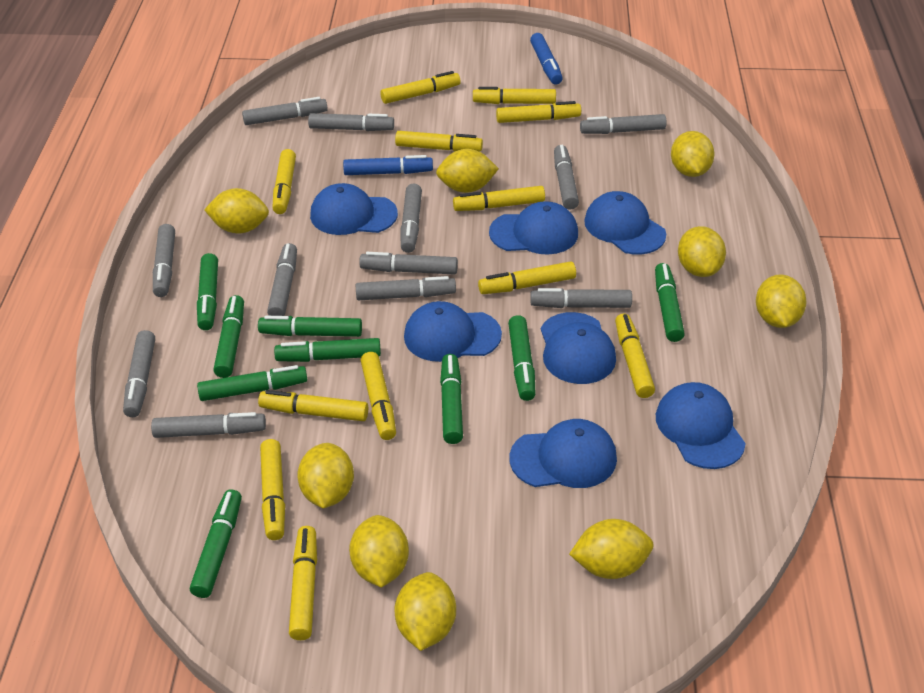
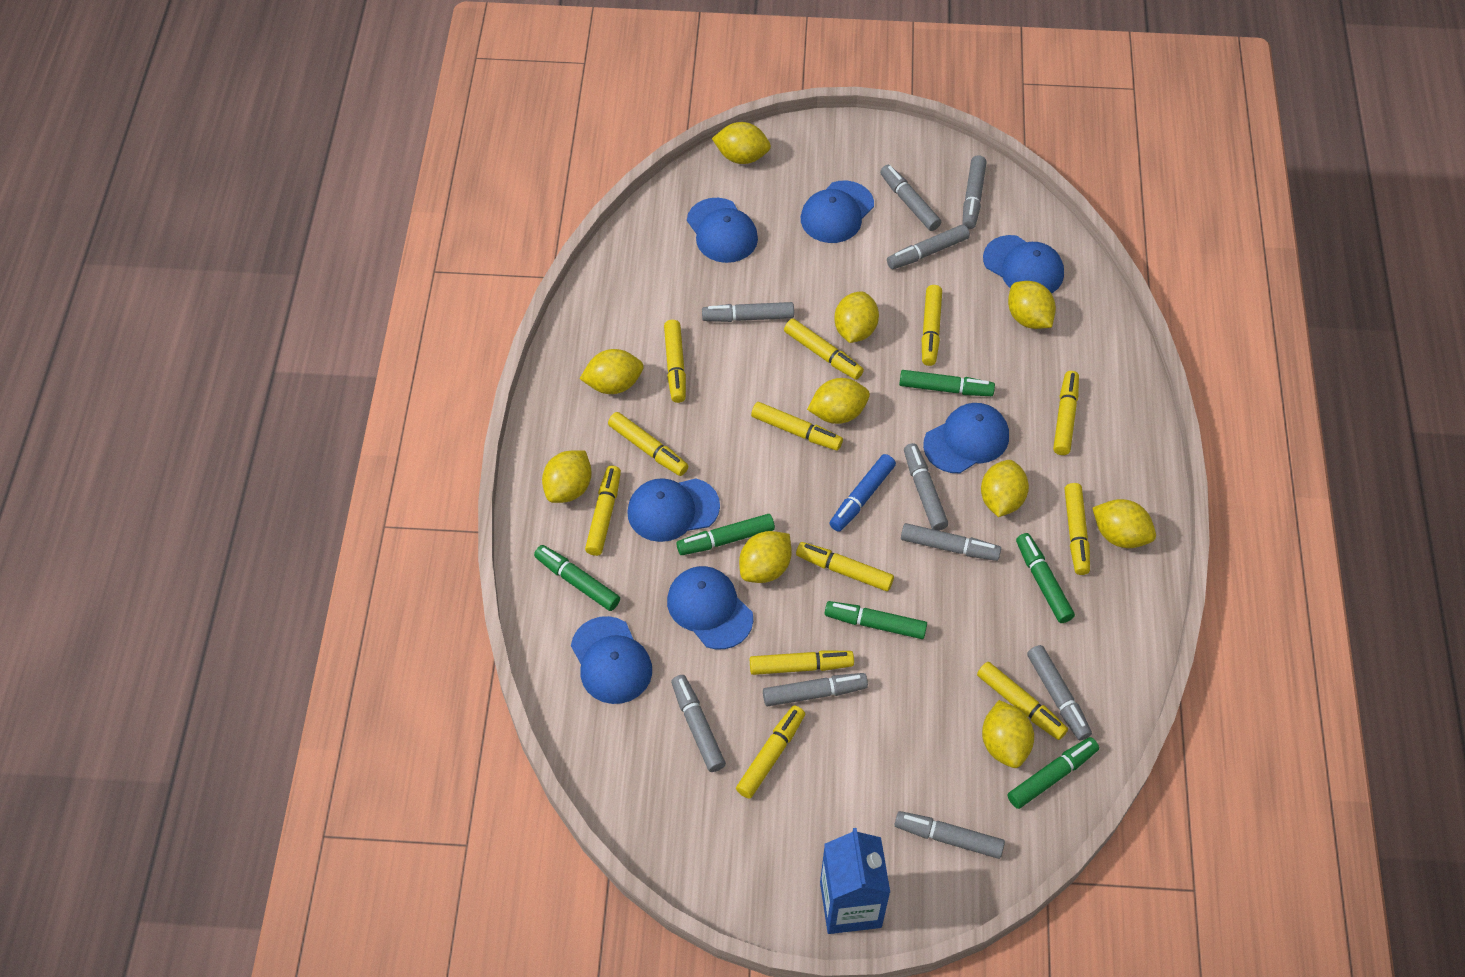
blue carton: none = 0 -> [820,828,890,934] = 1
blue marker: [343,155,433,175] [530,33,563,85] = 2 -> [830,454,896,532] = 1
green marker: [190,489,242,598] [197,253,218,330] [197,365,307,401] [214,295,244,378] [258,316,362,337] [274,338,381,362] [440,354,463,444] [508,315,536,401] [655,263,685,342] = 9 -> [534,545,620,611] [676,514,775,555] [824,601,927,639] [899,370,995,396] [1008,737,1099,809] [1016,533,1075,623] = 6
grey marker: [123,330,155,417] [151,412,266,438] [153,224,175,297] [242,97,328,125] [267,243,297,316] [308,113,394,131] [356,276,456,300] [359,252,458,275] [400,183,422,253] [530,288,632,308] [554,145,579,210] [580,114,666,134] = 12 -> [671,675,726,772] [702,302,794,322] [763,673,868,706] [880,165,941,231] [887,224,970,269] [895,811,1005,859] [901,523,1001,561] [904,443,948,531] [962,155,987,229] [1027,645,1092,741] = 10
yellow lemon: [204,188,269,233] [297,443,354,508] [349,515,409,588] [394,572,456,651] [436,149,499,193] [569,519,654,579] [671,131,715,177] [678,226,726,277] [756,275,807,328] = 9 -> [542,450,592,503] [580,349,644,394] [712,122,771,164] [739,531,792,583] [807,378,870,424] [834,291,879,343] [981,460,1029,517] [982,700,1034,768] [1008,281,1056,329] [1092,499,1156,548] = 10

